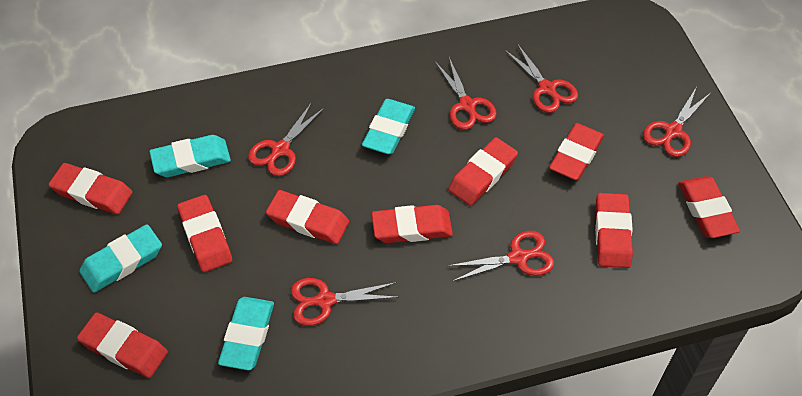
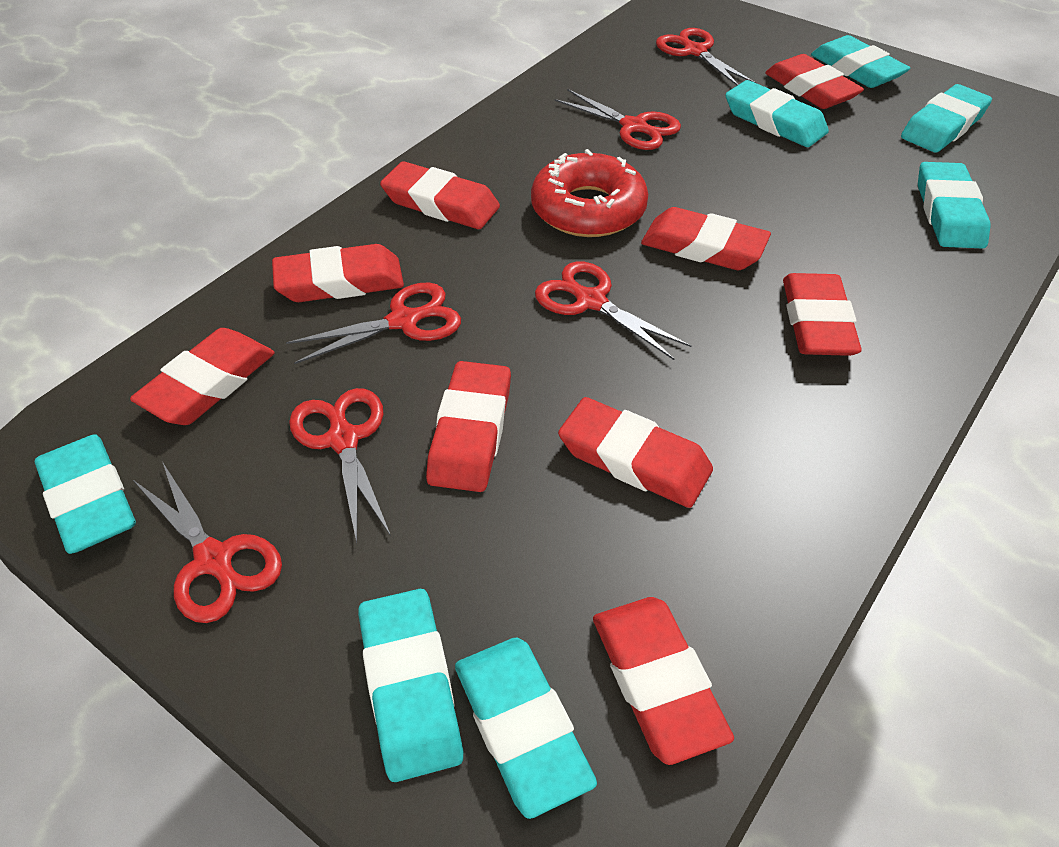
red donut: none = 0 -> [531,149,648,237] = 1
turquoise eraser: [79,224,162,293] [149,135,231,177] [218,297,274,370] [362,99,415,154] = 4 -> [35,434,136,554] [358,589,463,782] [455,637,597,819] [725,80,829,147] [811,35,910,88] [901,84,992,152] [918,162,991,248] = 7

